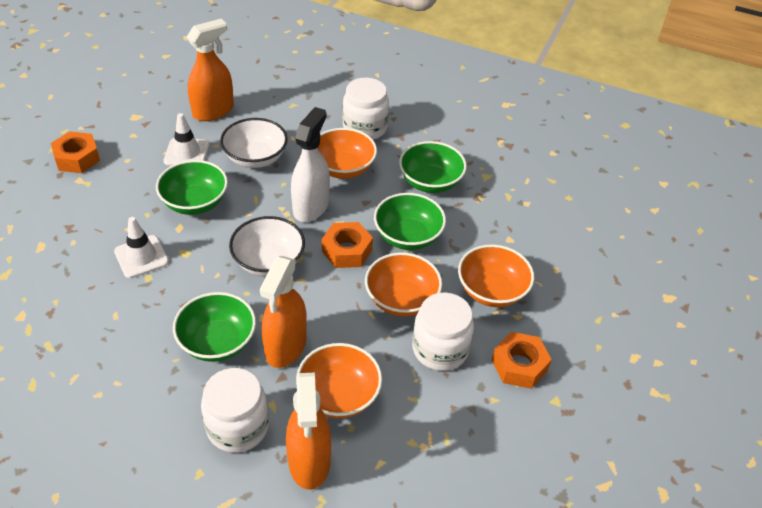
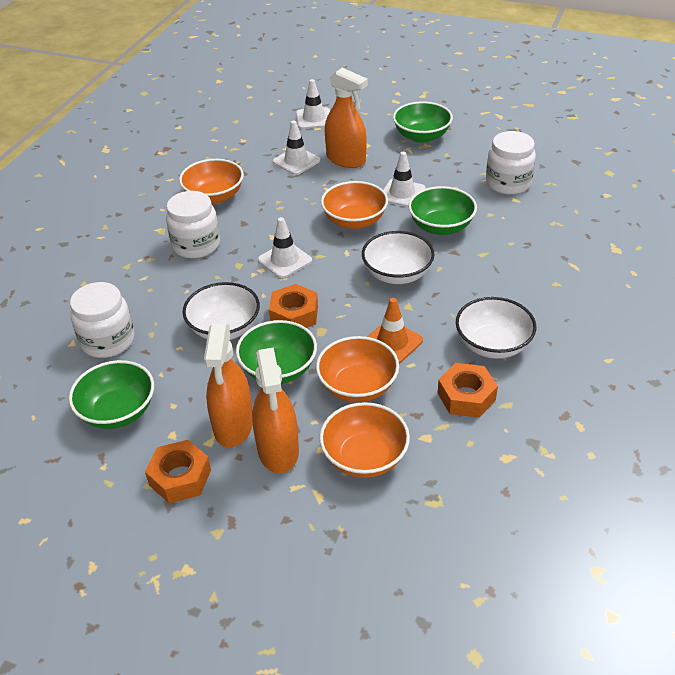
orange traffic cone: none = 0 -> [367,298,423,364] = 1
white bowl: [220,118,288,168] [229,216,305,277] = 2 -> [183,282,260,340] [362,231,435,284] [456,297,536,359] = 3
white spray bottle: [291,107,330,222] = 1 -> none = 0
white traffic cone: [114,217,169,278] [164,113,209,166] = 2 -> [258,217,312,278] [273,121,320,175] [296,79,330,129] [383,152,425,207] = 4

